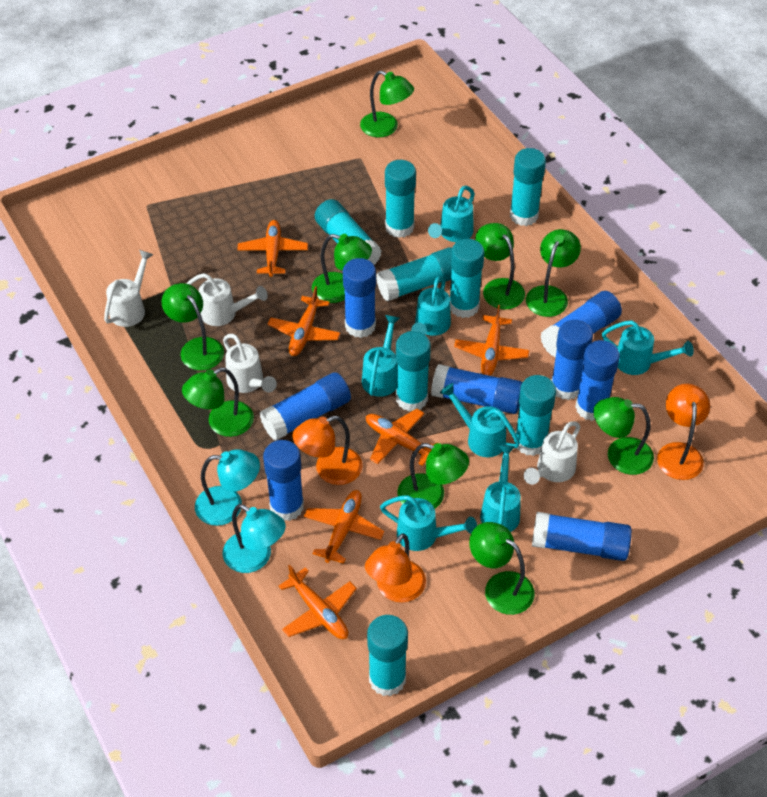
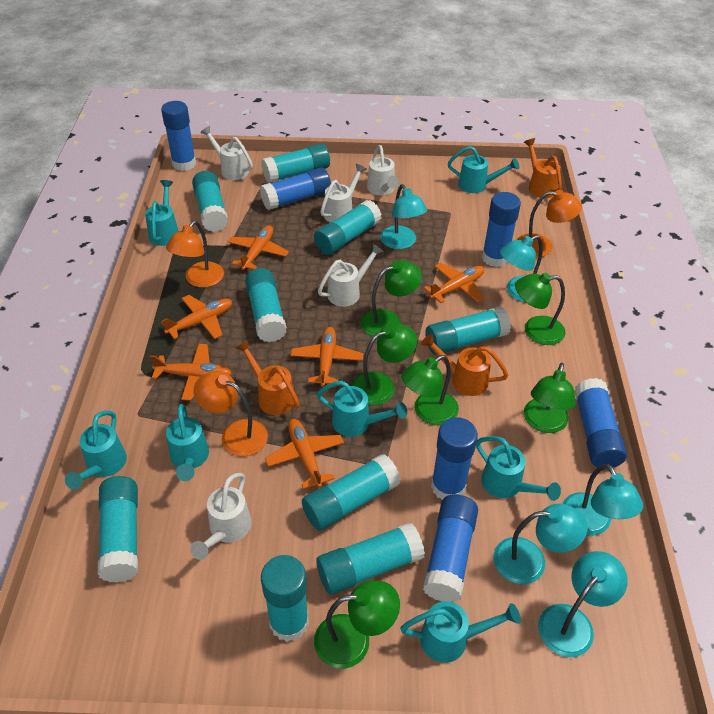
blue glue stick: [260,372,351,440] [263,440,304,521] [343,258,376,338] [431,364,522,414] [532,512,632,561] [540,291,622,358] [552,320,593,400] [575,340,620,421] = 8 -> [161,101,196,171] [260,167,331,210] [423,494,478,602] [431,417,478,500] [482,192,521,267] [574,378,627,467] = 6
green lamp: [162,283,224,370] [182,368,254,437] [312,234,372,303] [360,70,414,138] [397,443,469,509] [469,522,535,615] [475,223,525,310] [526,229,581,317] [593,397,654,475] = 9 -> [314,581,400,669] [352,323,417,405] [361,260,422,337] [401,355,459,425] [515,273,566,345] [524,363,576,433] = 6
orange watering can: none = 0 -> [236,340,300,415] [421,334,508,396] [524,138,562,198] = 3
turquoise glue stick: [315,199,382,265] [367,615,408,696] [376,247,452,301] [385,160,416,238] [396,331,431,412] [450,239,484,318] [510,148,546,226] [514,375,556,456] = 8 -> [98,476,138,582] [192,171,228,232] [245,268,287,342] [261,144,330,183] [261,555,309,642] [302,454,400,531] [314,200,382,255] [316,522,425,595] [425,306,511,355] = 9
turquoise lamp: [195,449,260,526] [223,504,286,573] = 2 -> [380,184,427,249] [494,503,587,584] [500,235,543,302] [538,551,628,657] [562,464,643,536] = 5
white watering can: [104,250,154,327] [186,273,268,326] [223,334,277,393] [524,421,580,485] = 4 -> [190,473,251,560] [200,126,253,180] [318,244,384,307] [320,164,367,223] [367,145,399,195] = 5

